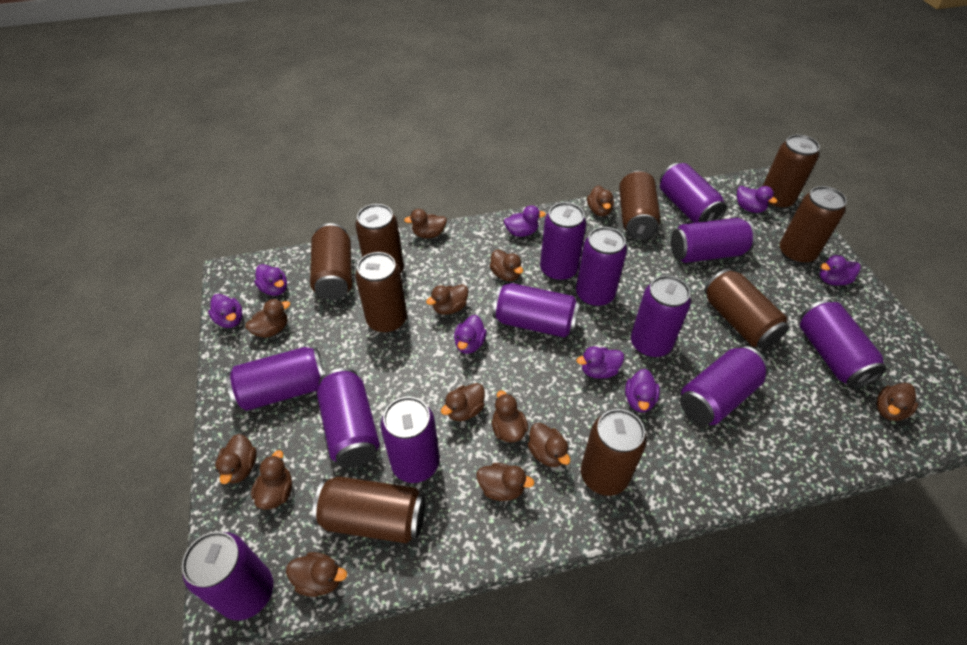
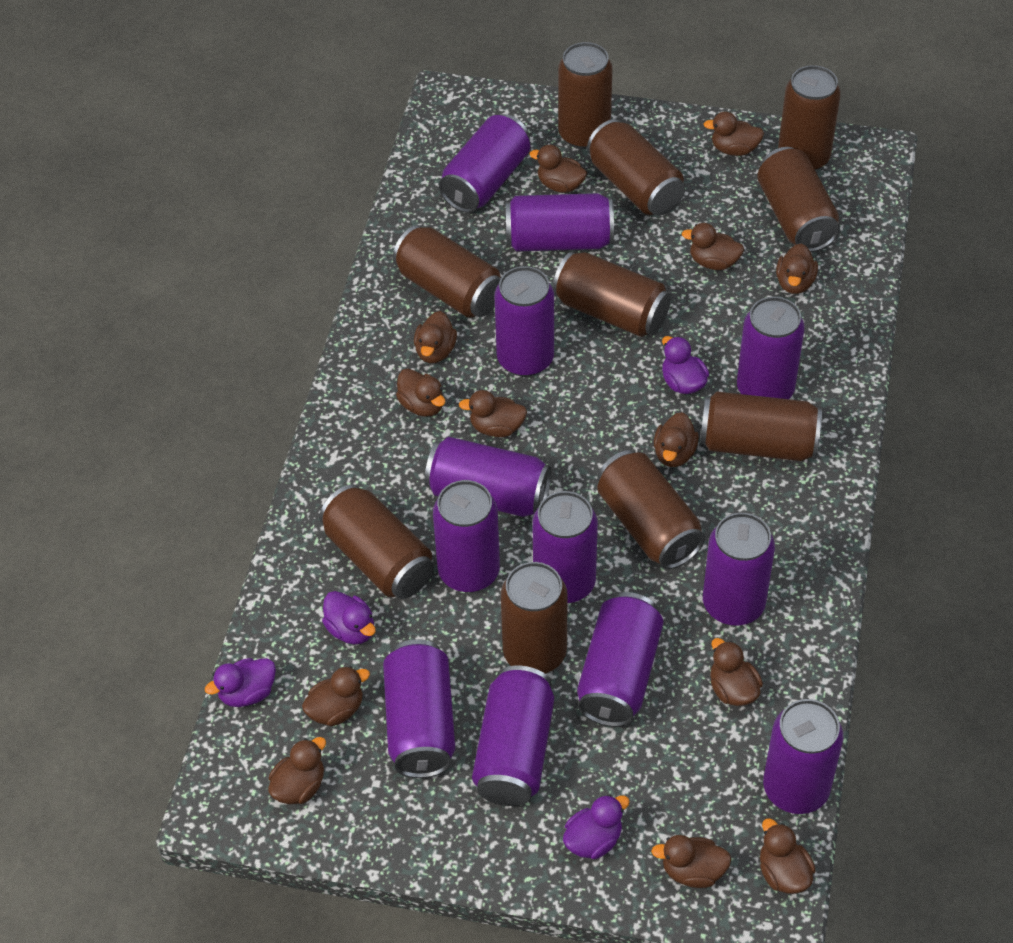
brown can: [310,223,352,300] [312,476,425,544] [355,204,404,272] [355,252,407,333] [581,409,647,496] [619,171,661,239] [704,269,789,349] [763,135,820,209] [779,186,847,264] = 9 -> [319,484,434,599] [393,225,501,318] [501,562,568,673] [552,252,671,337] [558,42,613,149] [587,119,685,216] [597,450,705,569] [700,392,822,461] [757,147,840,252] [778,65,841,171] = 10
purple duck: [208,294,242,328] [254,264,287,296] [454,315,487,354] [504,205,546,237] [576,346,624,379] [625,369,660,412] [737,186,777,213] [819,255,861,286] = 8 -> [205,658,276,707] [322,591,376,645] [563,795,630,859] [662,336,709,394] = 4

